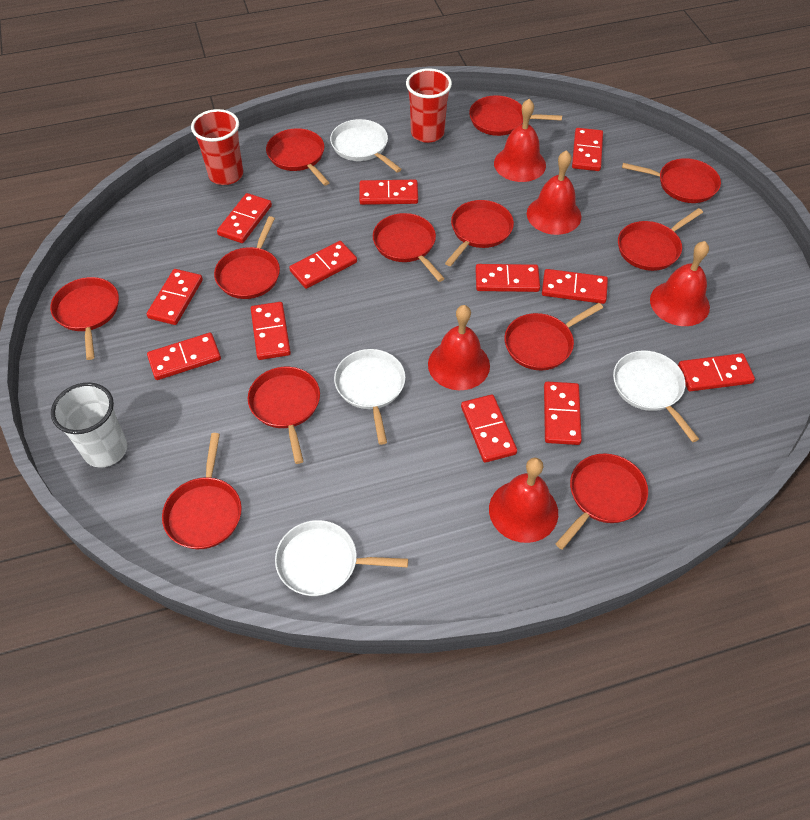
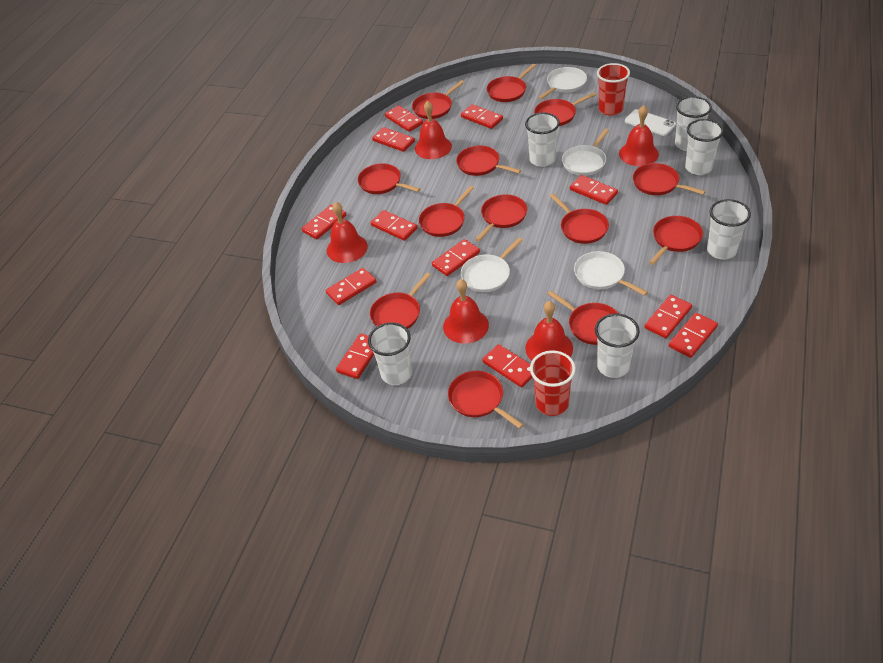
red pan: [50,277,119,360] [162,433,242,549] [214,216,280,299] [248,367,320,464] [266,128,330,186] [373,213,445,282] [445,200,514,266] [469,95,562,136] [504,303,603,370] [556,453,648,549] [618,208,703,271] [622,158,721,203] = 12 -> [358,163,420,194] [370,273,431,329] [412,80,464,119] [419,186,474,237] [448,371,524,429] [456,146,521,176] [475,194,527,241] [487,64,536,102] [534,92,596,126] [548,291,619,345] [550,194,609,244] [633,163,706,195] [649,216,703,265] = 13
white cup: [51,382,127,468] = 1 -> [368,322,412,385] [525,112,560,167] [595,314,640,378] [675,96,712,151] [685,119,724,175] [707,199,751,260] = 6
white phone: none = 0 -> [625,109,676,136] = 1

